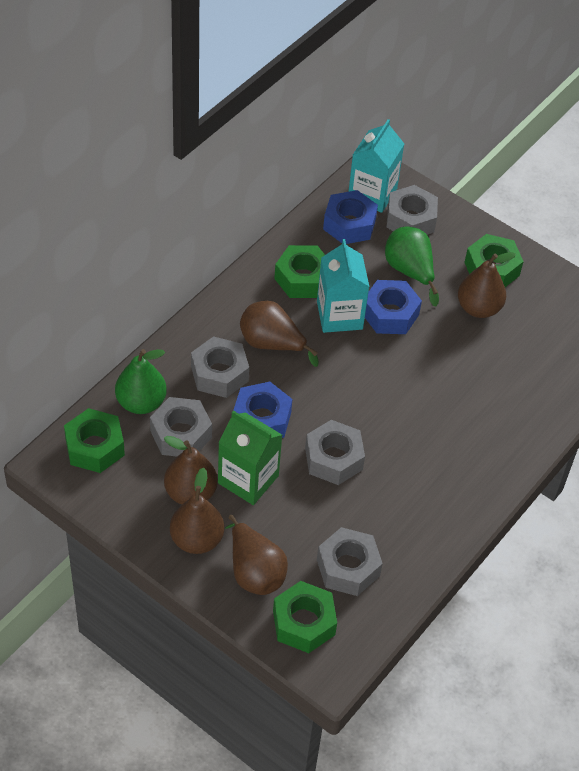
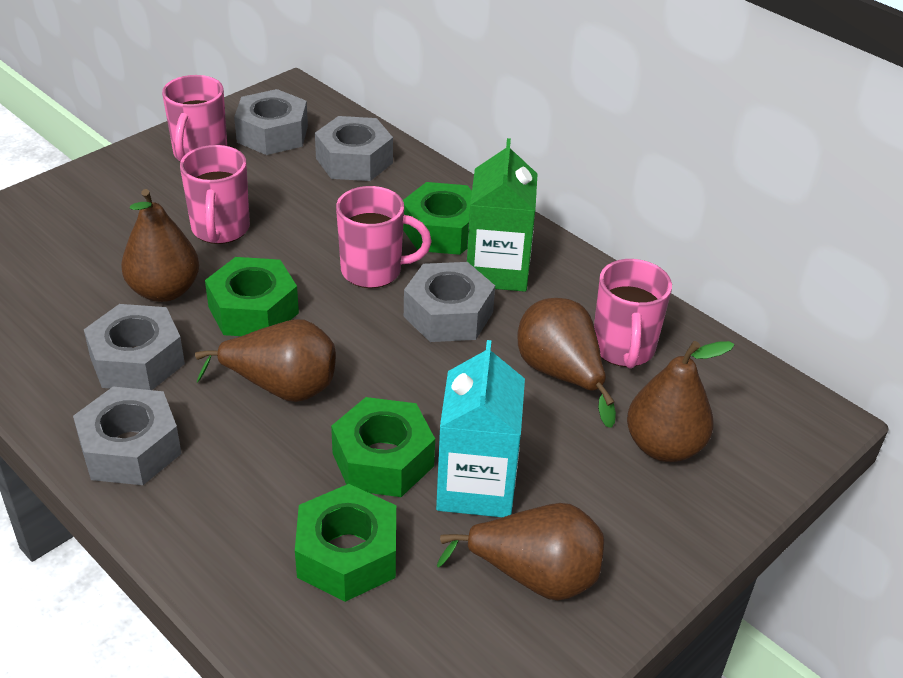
blue nut: [234,382,292,438] [323,190,378,244] [365,280,422,334] = 3 -> none = 0
green pear: [115,349,167,414] [385,227,439,306] = 2 -> none = 0
pink mug: none = 0 -> [162,75,227,162] [180,145,250,244] [336,186,432,288] [594,259,672,369] = 4
turquoise carton: [317,239,370,333] [348,119,404,213] = 2 -> [436,340,525,517] = 1

